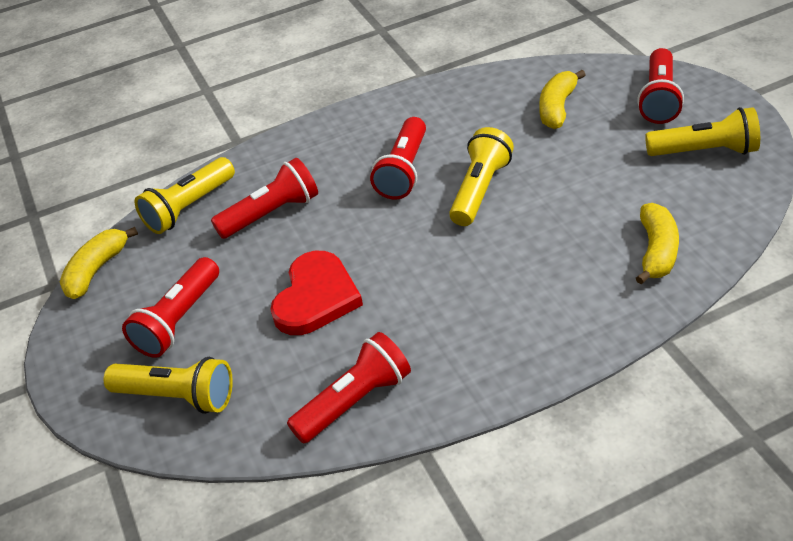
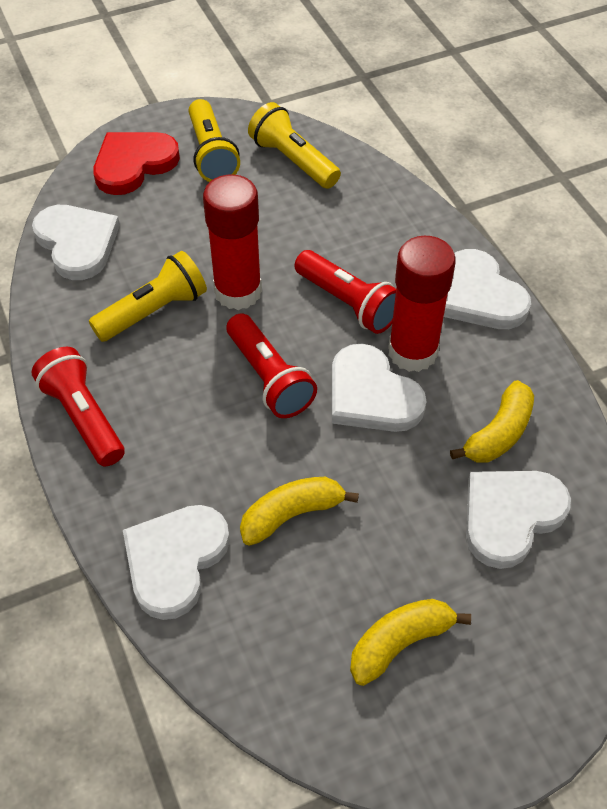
red flashlight: [122,257,219,358] [211,158,318,239] [287,332,411,444] [370,117,426,199] [637,48,684,124] = 5 -> [31,347,125,466] [227,314,317,418] [294,250,396,334] = 3
red glue stick: none = 0 -> [203,174,262,310] [388,236,456,372] = 2
white heart: none = 0 -> [32,205,120,280] [123,505,230,620] [332,344,427,432] [444,249,531,329] [466,471,571,569] = 5
yellow flashlight: [104,357,233,414] [135,157,235,234] [449,127,514,226] [645,107,760,156] = 4 -> [89,251,207,342] [189,99,240,182] [248,102,341,189] = 3

